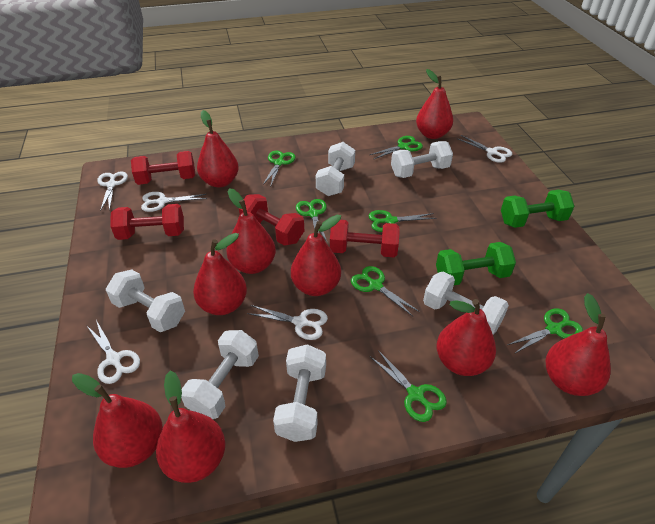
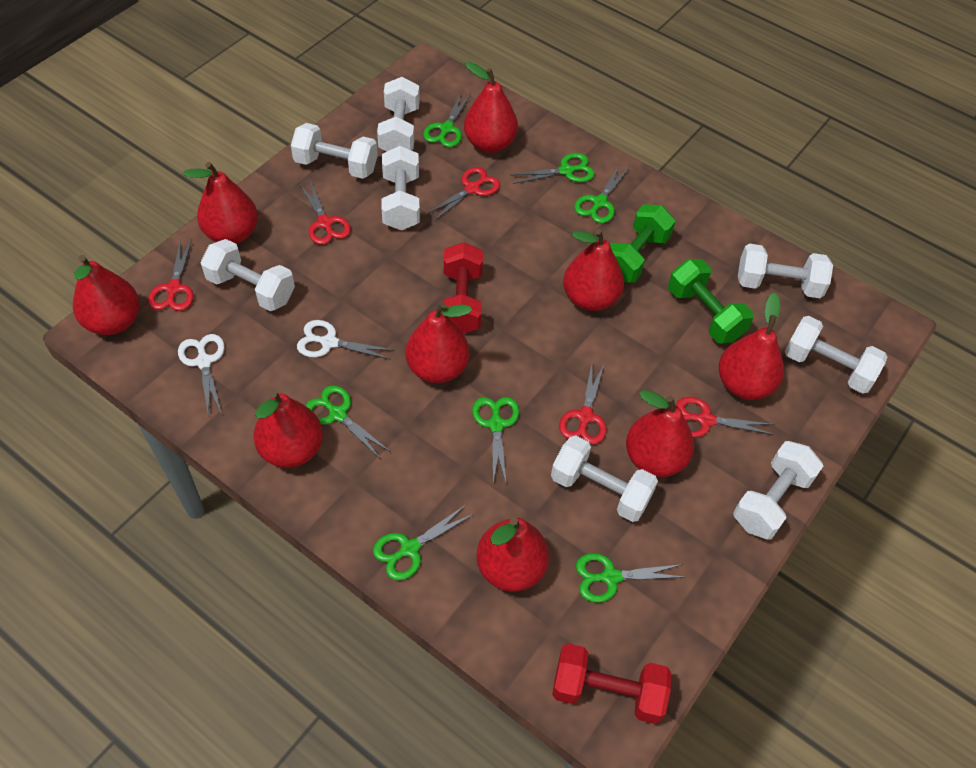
red dumbbell: [110,204,184,240] [131,151,196,185] [239,194,304,246] [330,220,400,257] = 4 -> [441,242,483,334] [552,643,671,724] = 2
red scissors: none = 0 -> [148,239,194,311] [299,181,351,245] [426,167,500,221] [559,364,606,445] [676,397,775,437] = 5
white dumbbell: [106,270,185,332] [181,330,259,419] [273,344,326,442] [316,142,355,196] [391,141,453,178] [423,272,509,335] = 6 -> [200,239,295,311] [291,123,378,179] [377,77,420,151] [381,146,420,230] [551,436,658,522] [733,441,823,540] [738,243,833,298] [785,316,887,394] = 8
white scissors: [86,320,140,384] [98,171,128,211] [141,192,207,212] [247,305,328,340] [457,135,512,163] = 5 -> [178,334,225,417] [297,320,394,360] = 2

